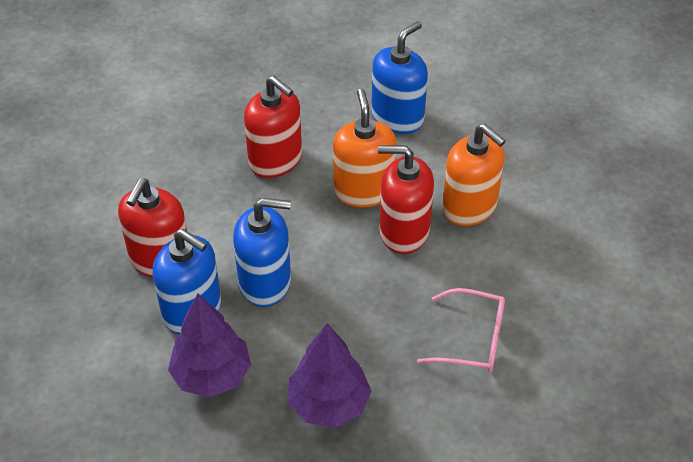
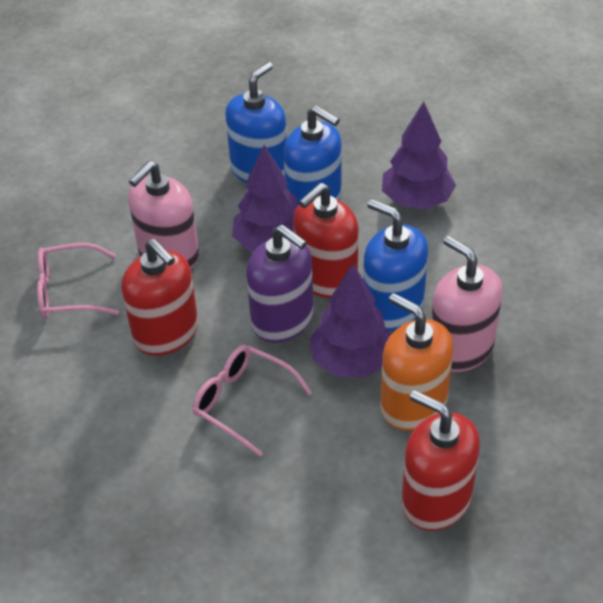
orange soap dispenser: [333,89,396,208] [442,124,505,226] = 2 -> [380,293,453,431] = 1
pink glasses: [417,288,505,372] = 1 -> [37,243,119,318] [192,345,312,457] = 2
pink soap dispenser: none = 0 -> [128,161,199,269] [431,236,503,372] = 2
purple soap dispenser: none = 0 -> [246,225,313,342] = 1
purple tree: [168,294,251,397] [288,324,371,428] = 2 -> [232,145,297,251] [309,264,391,377] [382,102,456,209] = 3

